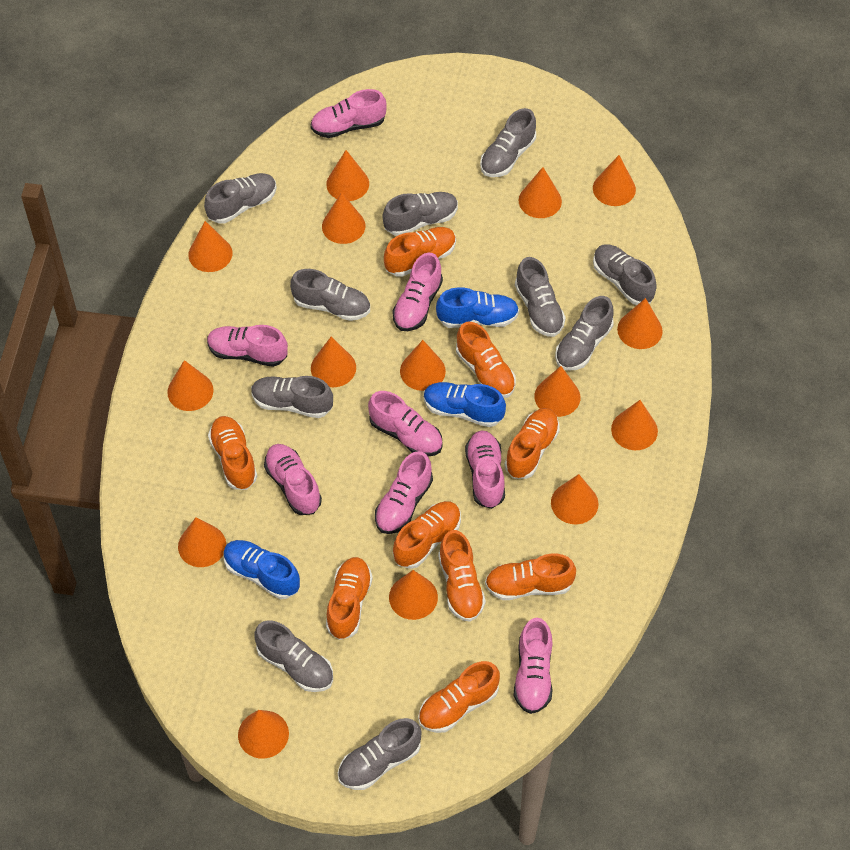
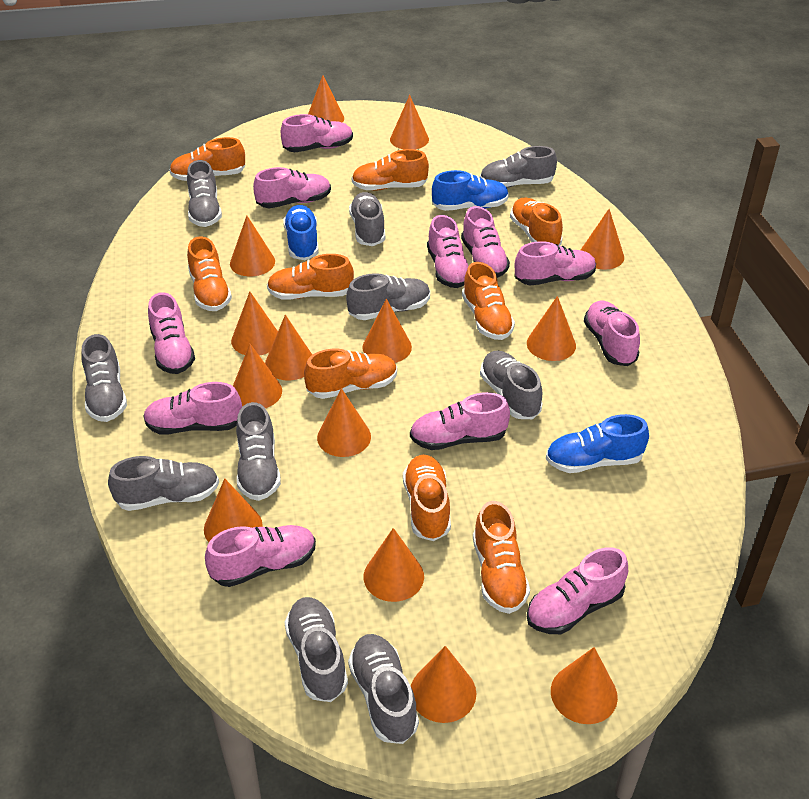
orange cone: [167,360,214,411] [178,517,226,567] [189,221,232,272] [238,710,289,759] [311,337,356,387] [322,192,365,244] [326,150,369,201] [389,570,438,620] [400,340,446,391] [519,167,562,218] [534,366,580,417] [551,474,598,524] [593,155,636,206] [611,400,658,450] [617,298,663,349] = 15 -> [204,478,263,542] [230,216,275,276] [231,292,278,356] [233,344,282,408] [265,315,312,380] [308,75,344,123] [317,388,371,457] [362,299,412,363] [364,528,424,602] [390,95,429,150] [411,646,476,723] [527,296,576,361] [551,647,618,724] [581,209,624,269] = 14
pink shoe: [207,325,288,367] [264,444,322,515] [310,89,387,138] [368,391,443,456] [375,451,433,534] [393,252,443,331] [465,430,505,509] [514,618,553,714] = 8 -> [143,382,242,434] [148,292,195,374] [205,525,316,587] [253,167,331,208] [281,114,353,152] [410,392,510,450] [427,215,468,288] [461,206,510,278] [515,241,596,286] [527,547,628,634] [584,301,640,366] = 11

